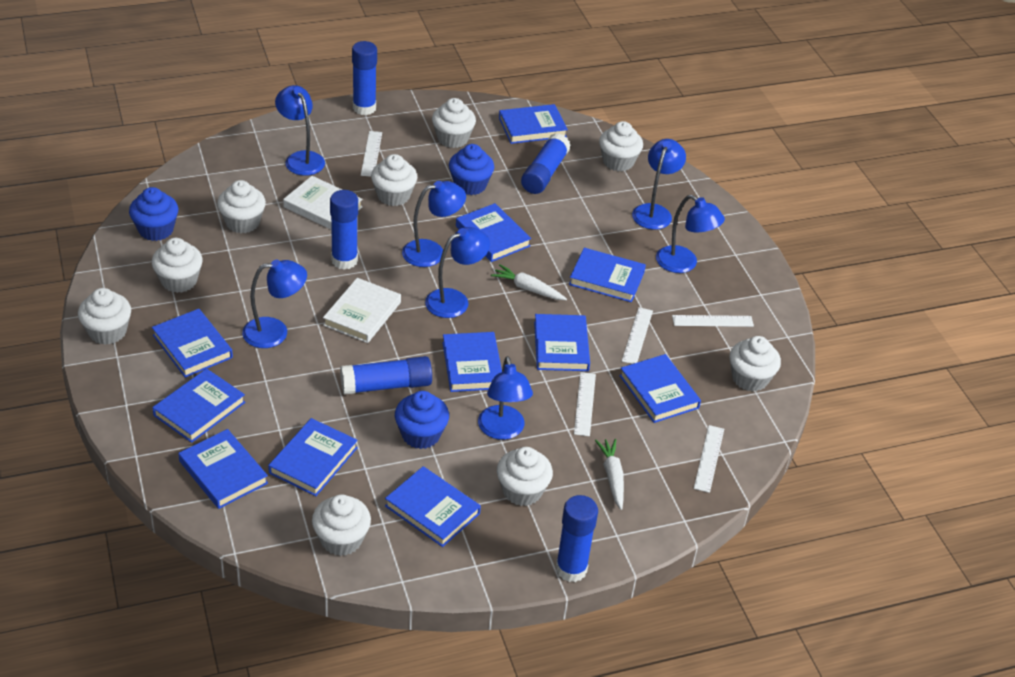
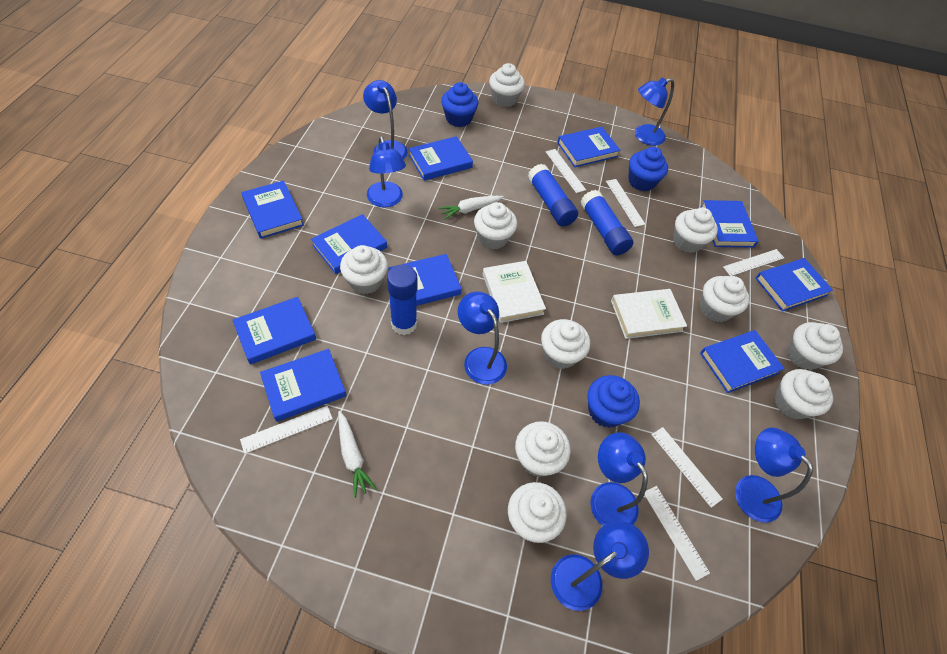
blue book: [152,309,233,378] [152,369,245,443] [178,429,268,509] [268,418,358,496] [385,466,481,547] [442,332,502,392] [456,203,531,262] [499,104,568,144] [534,314,590,371] [569,248,646,302] [619,354,701,423] = 11 -> [233,297,316,364] [241,181,304,239] [260,349,346,422] [311,214,387,274] [388,254,462,306] [409,136,473,181] [557,127,621,167] [700,200,759,247] [700,330,785,393] [755,258,833,312] = 10
blue glue stick: [330,190,358,270] [340,356,432,395] [352,41,377,115] [521,133,571,194] [556,495,598,582] = 5 -> [387,265,417,335] [528,164,578,226] [580,190,633,255] = 3
white cupcake: [78,288,131,345] [152,238,203,293] [217,180,266,233] [312,494,371,556] [371,154,417,206] [432,98,476,148] [497,447,553,506] [599,121,643,171] [730,336,781,392] = 9 -> [340,245,388,294] [474,202,517,250] [489,63,525,107] [508,482,567,543] [515,421,570,477] [541,319,590,369] [673,208,718,253] [700,276,750,322] [775,369,833,420] [787,322,843,370] = 10
white ruler: [361,131,382,177] [574,372,596,436] [622,307,653,364] [672,315,754,327] [694,425,724,493] = 5 -> [240,406,333,454] [546,149,586,193] [606,179,645,227] [644,486,710,581] [651,427,723,508] [723,249,784,276] = 6

